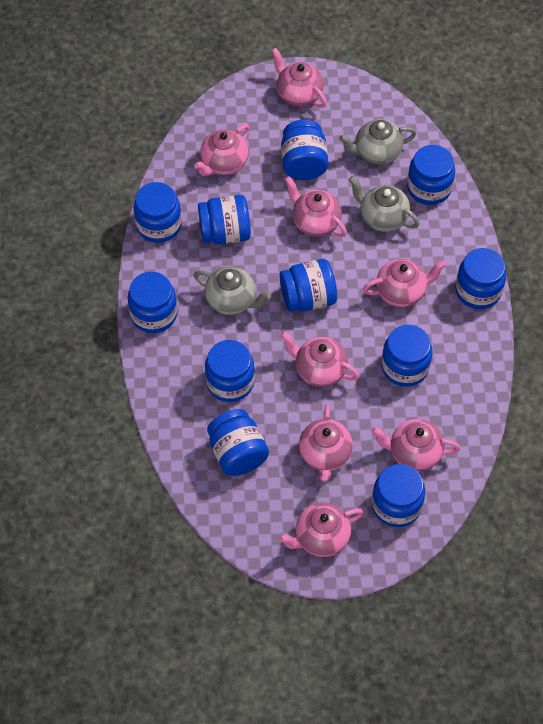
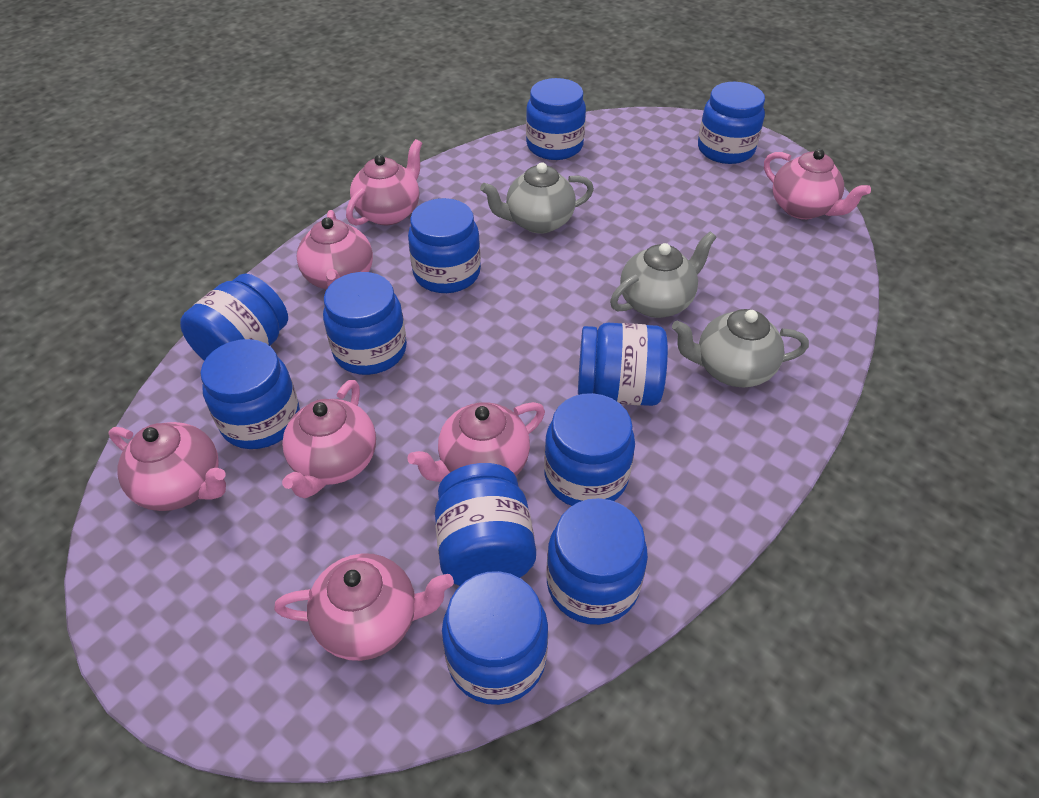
pink teapot: [194,124,250,176] [271,48,327,108] [279,502,364,557] [280,332,360,387] [285,176,347,237] [299,404,353,482] [363,259,447,307] [371,419,461,471] = 8 -> [108,422,226,511] [274,553,454,661] [282,380,376,498] [297,210,373,290] [346,139,422,226] [407,402,545,482] [764,149,871,219] = 7

